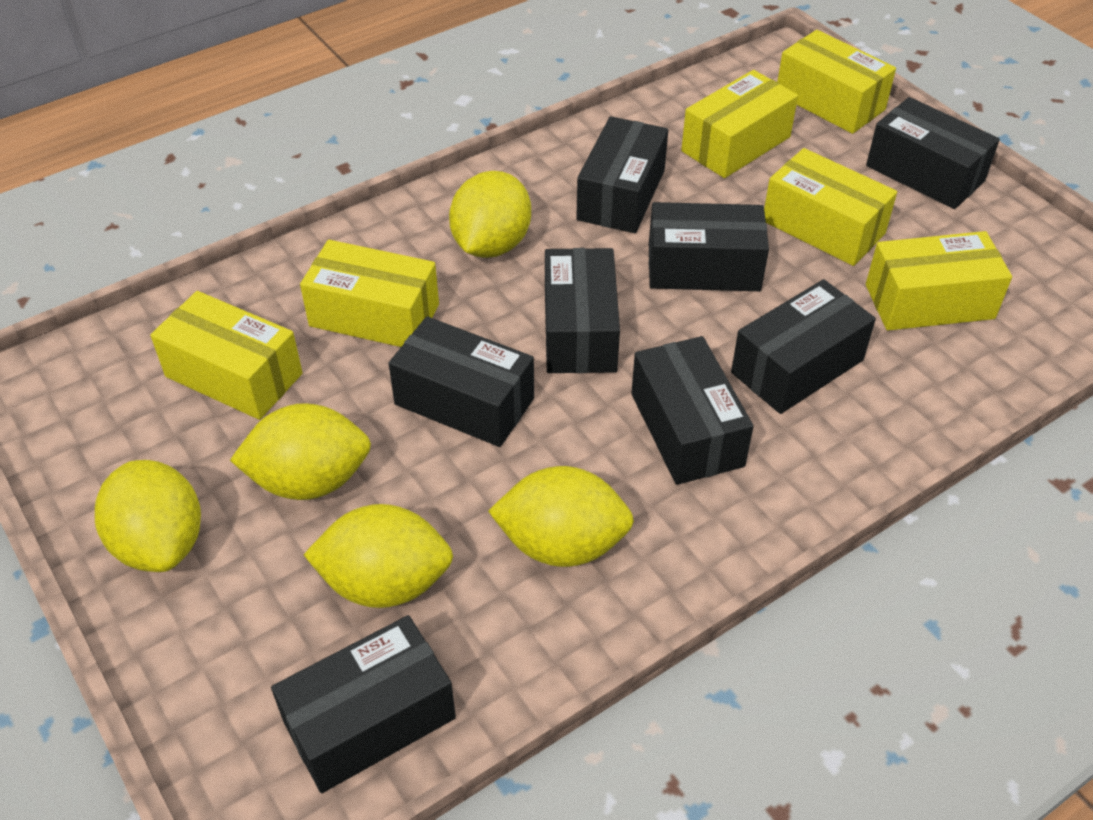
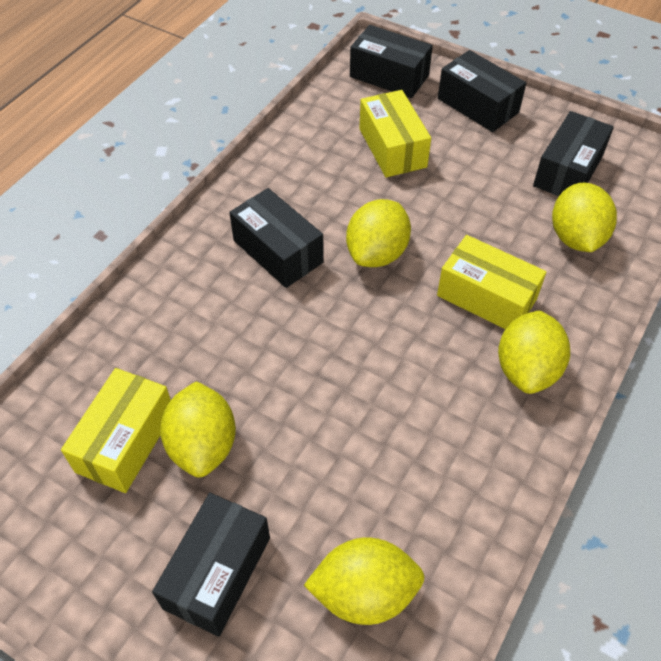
black box: [271,615,456,793] [389,316,534,447] [545,248,620,373] [576,116,668,233] [631,336,754,485] [649,202,769,291] [731,279,876,414] [866,97,1000,209] = 8 -> [152,493,270,637] [229,188,324,288] [350,25,433,98] [438,50,526,132] [533,111,614,196] = 5
yellow box: [150,291,303,420] [300,240,439,347] [681,70,798,178] [764,148,897,266] [777,30,896,134] [866,231,1012,330] = 6 -> [61,368,171,493] [359,90,431,177] [437,235,546,329] = 3

